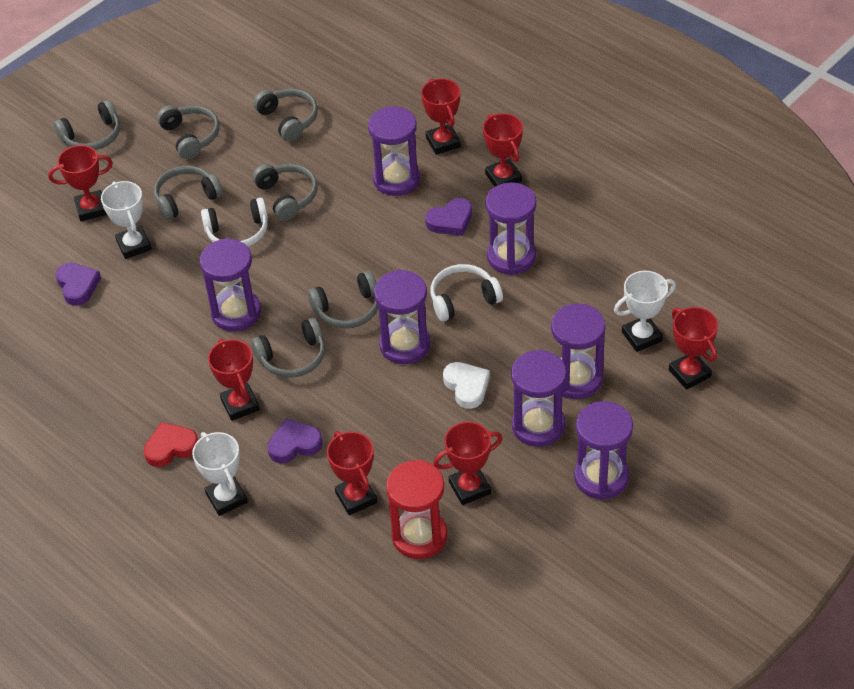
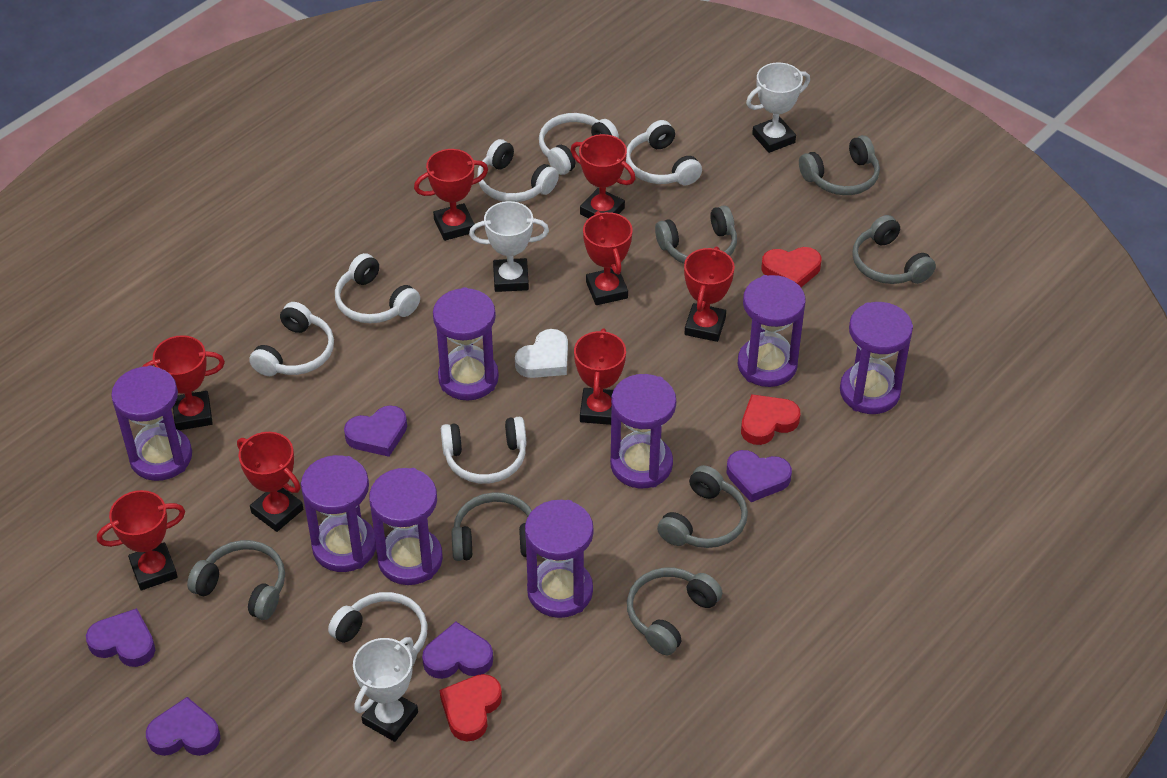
purple heart: [55,263,101,306] [267,418,323,463] [425,198,472,236] = 3 -> [86,608,155,667] [146,697,220,756] [344,405,407,457] [422,622,493,679] [727,450,792,502] = 5
purple hourglass: [200,238,261,332] [368,106,420,196] [374,269,430,364] [485,182,536,275] [511,349,567,447] [551,304,605,399] [574,401,633,500] = 7 -> [111,365,192,481] [301,455,376,572] [369,468,443,585] [433,287,499,401] [525,500,593,618] [610,374,676,489] [738,275,806,387] [840,302,913,414] = 8
red heart: [144,422,198,467] = 1 -> [440,674,502,742] [741,394,800,445] [761,247,822,287] = 3
red hourglass: [386,460,447,559] = 1 -> none = 0
red trophy: [48,145,113,221] [208,339,260,421] [327,431,377,515] [421,79,461,155] [433,422,503,505] [483,113,523,187] [669,307,718,390] = 7 -> [97,490,185,590] [142,335,225,430] [237,432,303,532] [414,149,488,241] [571,134,636,218] [574,328,626,425] [583,211,632,305] [684,247,735,342] = 8
white headphones: [201,198,268,247] [431,264,503,322] = 2 -> [249,302,334,376] [328,592,428,665] [335,253,420,323] [441,417,526,484] [477,139,559,202] [539,113,619,175] [626,120,702,185] = 7

